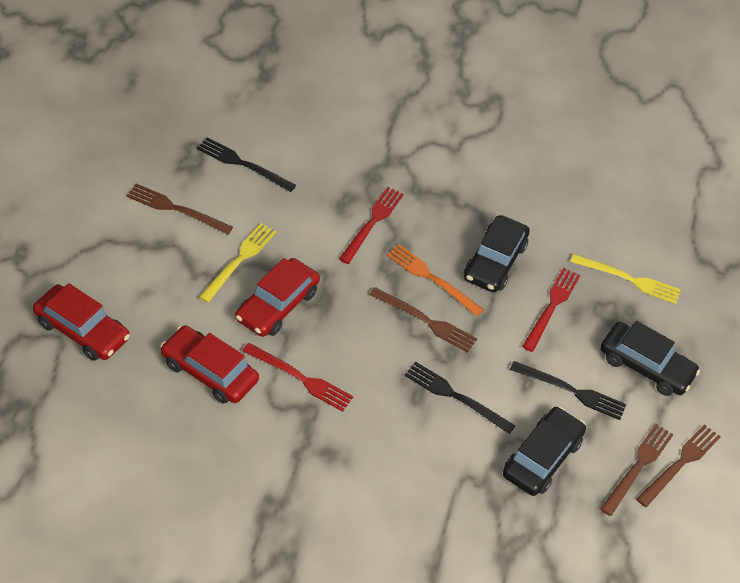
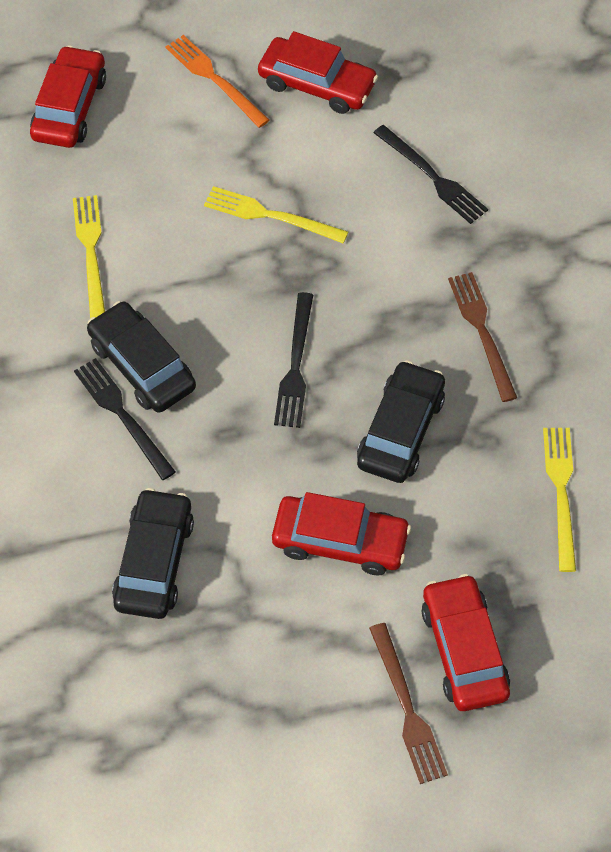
brown fork: [127,184,233,235] [369,287,477,353] [600,424,674,516] [636,424,720,507] = 4 -> [369,623,448,784] [448,272,517,402] = 2
red car: [33,283,130,361] [160,325,259,404] [235,258,320,337] = 3 -> [30,45,106,148] [258,31,378,114] [272,492,411,575] [421,574,510,711] = 4
red fork: [242,343,354,412] [339,187,404,264] [522,268,581,352] = 3 -> none = 0
yellow fork: [199,223,276,303] [570,254,681,304] = 2 -> [73,195,105,318] [204,186,348,243] [543,428,576,572] = 3

